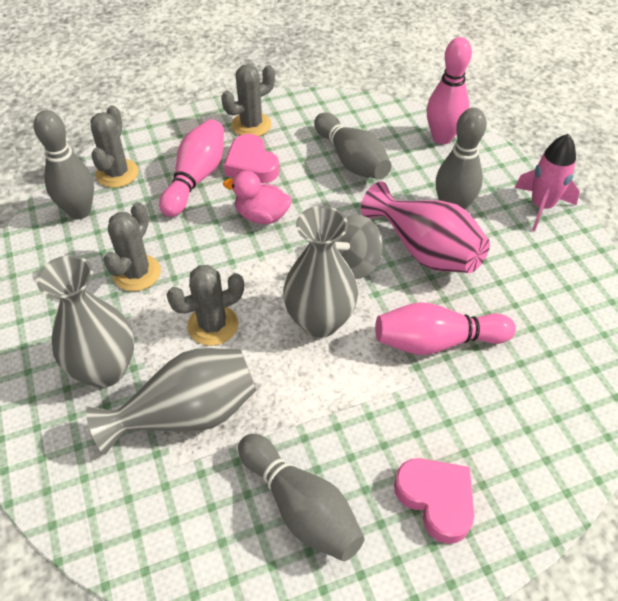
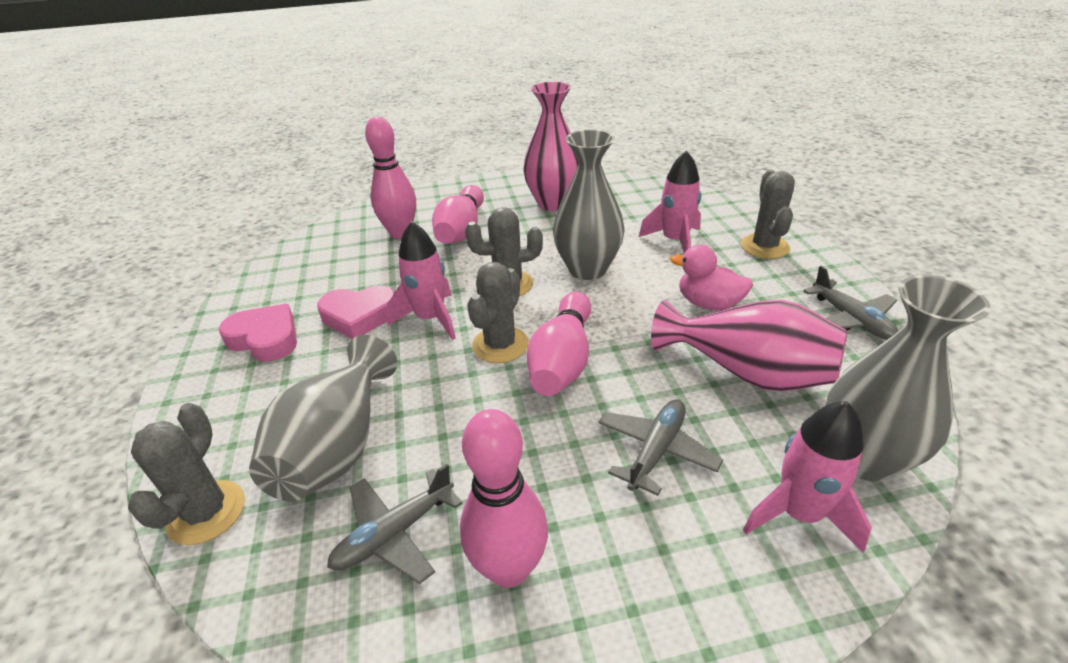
grey bowling pin: [34,110,94,219] [238,434,365,561] [314,112,391,179] [436,108,487,210] = 4 -> none = 0
grey plane: none = 0 -> [327,464,463,584] [598,399,723,496] [803,266,899,340] = 3
grey spinning top: [334,215,383,279] = 1 -> none = 0
pink bowling pin: [159,119,224,217] [375,302,516,355] [427,37,472,144] = 3 -> [365,117,416,239] [432,185,484,244] [460,409,548,588] [527,292,591,396] = 4
pink rocket: [514,134,580,231] = 1 -> [386,221,456,340] [639,150,701,253] [743,401,872,553] = 3
pink vase: [361,181,490,273] = 1 -> [523,82,578,211] [651,300,847,392] = 2

